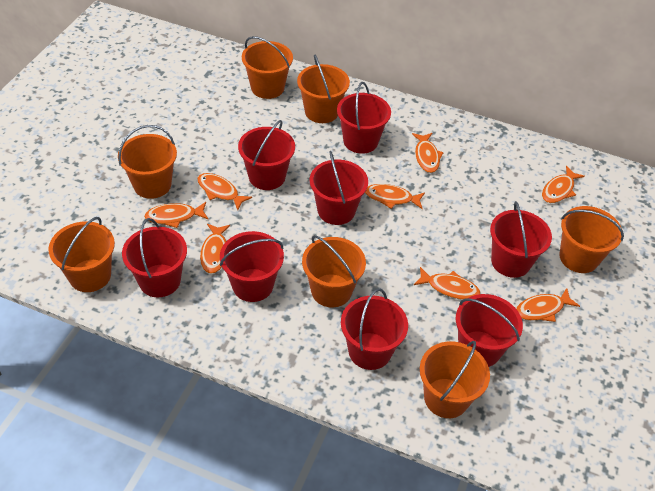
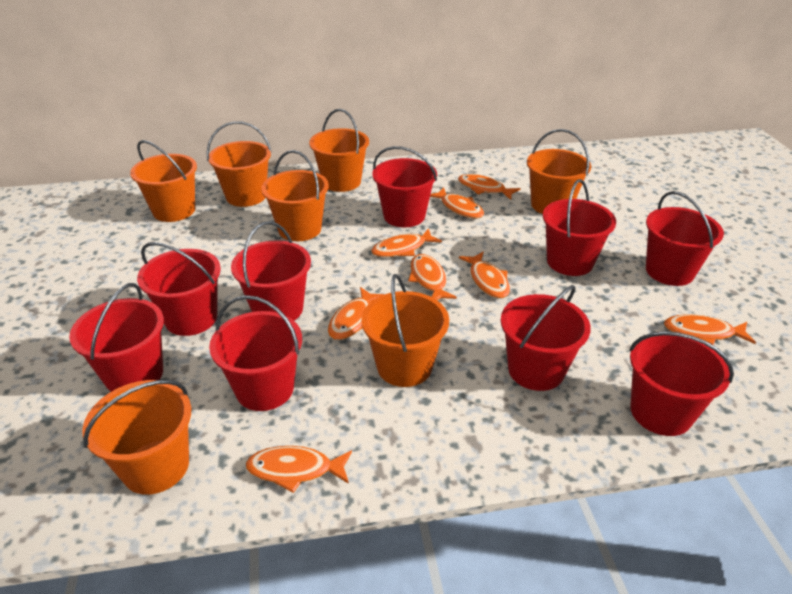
red bucket: [122,218,187,297] [220,231,284,302] [238,120,295,190] [310,151,368,225] [337,82,391,154] [341,288,408,370] [456,294,523,367] [490,201,552,278] = 8 -> [69,283,164,392] [137,242,221,336] [209,295,302,411] [231,221,311,320] [372,146,437,227] [501,285,591,391] [543,179,616,276] [629,332,734,436] [646,191,724,286] = 9

